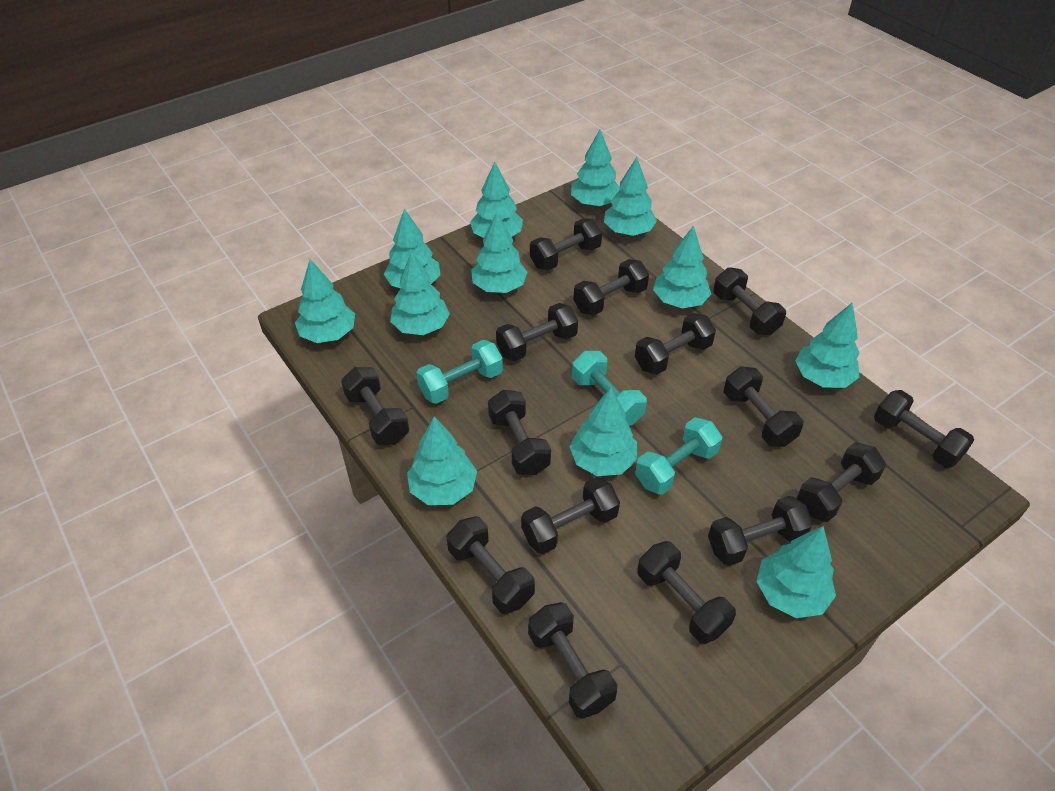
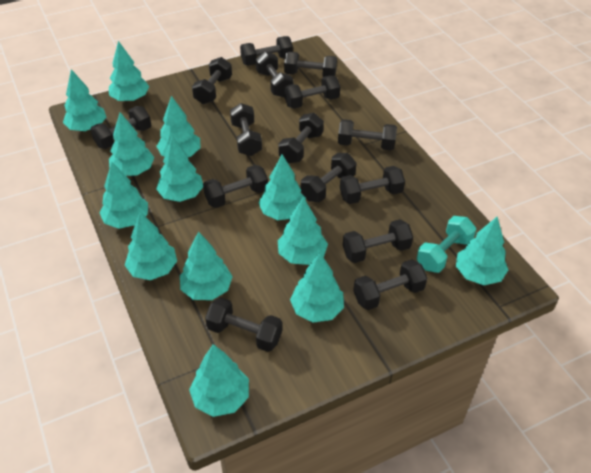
turquoise dumbbell: [416,340,503,404] [572,351,647,426] [635,417,722,495] = 3 -> [417,216,476,273] = 1
turquoise tree: [295,259,355,343] [384,209,440,288] [390,251,450,335] [407,416,477,505] [470,162,523,238] [471,212,528,293] [569,388,637,476] [571,130,620,207] [604,157,657,236] [653,225,711,308] [756,526,836,618] [795,303,859,388] = 12 -> [63,69,106,131] [99,162,148,229] [109,41,149,102] [109,112,154,176] [125,212,177,280] [156,96,201,157] [156,136,203,202] [180,231,233,300] [189,344,249,417] [258,154,306,220] [278,197,328,265] [290,253,344,323] [456,217,508,285] = 13

